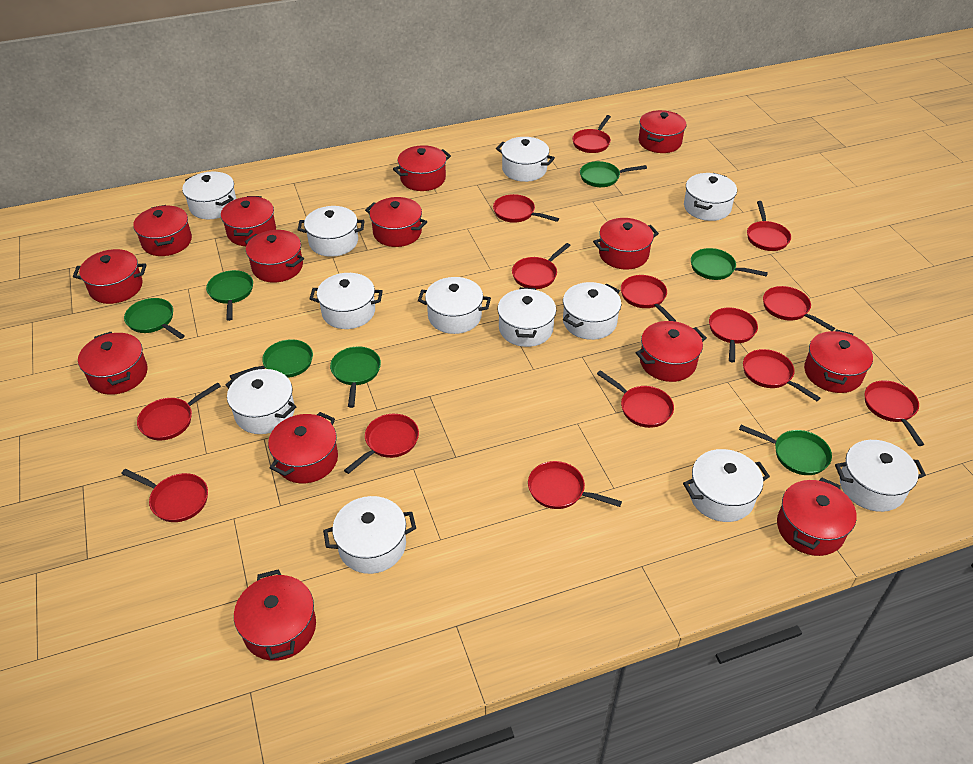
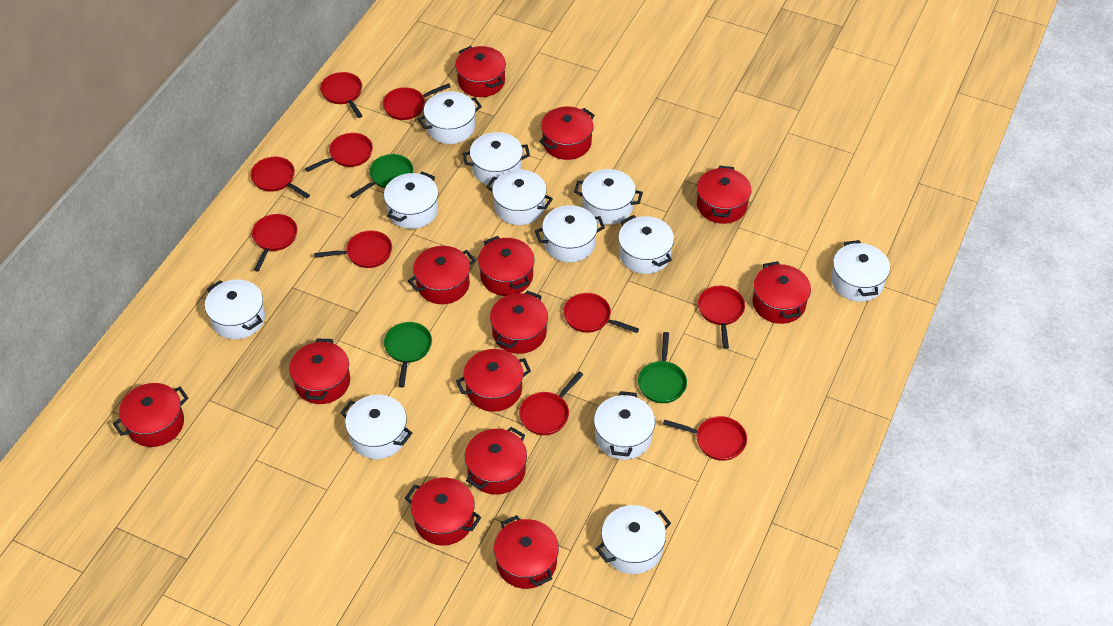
green pan: [124,298,185,339] [206,270,253,321] [230,339,313,379] [330,346,381,408] [580,161,647,187] [691,248,768,280] [739,425,832,475] = 7 -> [350,154,413,199] [384,322,432,388] [638,332,687,403] = 3
red pan: [121,469,208,522] [137,382,221,440] [344,414,419,474] [493,194,559,223] [512,243,571,289] [528,461,622,509] [572,115,611,153] [597,370,674,428] [621,275,676,321] [709,308,758,363] [743,349,820,401] [747,201,791,251] [763,286,835,331] [865,380,924,446] = 14 -> [250,157,310,198] [252,214,297,272] [305,133,373,172] [314,231,392,268] [320,72,362,118] [382,83,451,120] [519,372,583,435] [563,293,639,333] [663,416,747,461] [698,286,745,349] = 10
red pot: [73,249,147,304] [78,332,148,395] [133,205,192,256] [221,196,276,246] [234,569,316,661] [245,230,304,283] [268,412,338,483] [365,197,427,247] [393,145,451,191] [593,218,659,270] [636,321,707,382] [639,110,686,153] [777,478,857,556] [804,329,873,393] = 14 -> [113,383,188,447] [289,339,350,404] [405,478,481,545] [408,246,476,304] [455,46,506,97] [456,349,531,412] [465,427,527,495] [478,236,535,296] [490,291,548,354] [494,515,559,589] [539,106,595,160] [697,166,751,224] [753,261,811,324] = 13

